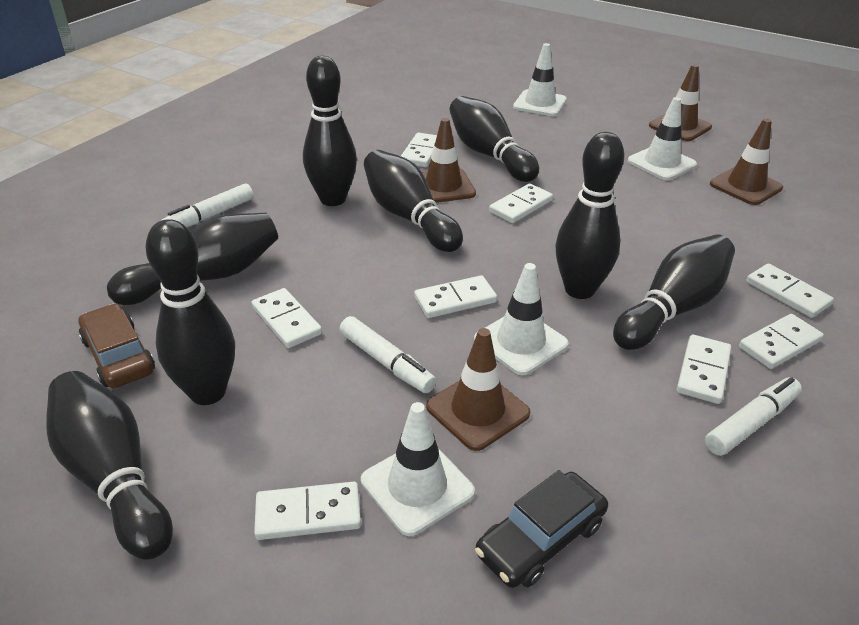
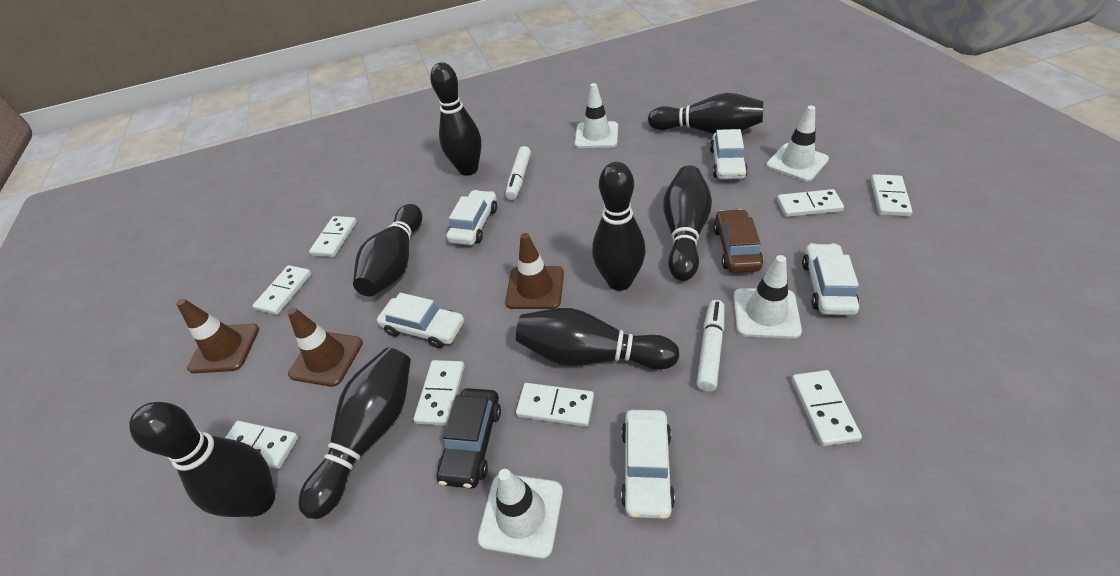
brown traffic cone: [422,118,476,203] [426,328,530,451] [649,64,712,141] [710,118,783,205] = 4 -> [176,299,259,373] [287,308,363,387] [505,233,564,309] = 3
white car: none = 0 -> [377,293,464,348] [446,190,497,245] [621,410,675,519] [710,129,748,179] [802,243,859,315] = 5
white marker: [161,183,254,227] [339,316,436,393] [705,377,802,456] = 3 -> [505,146,531,200] [696,300,724,392] = 2

